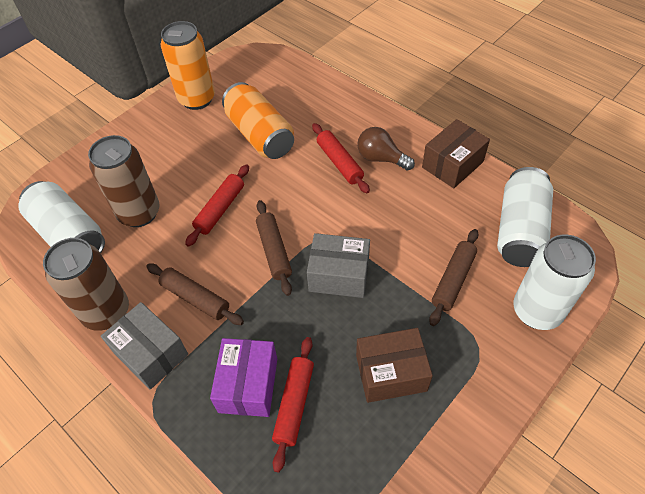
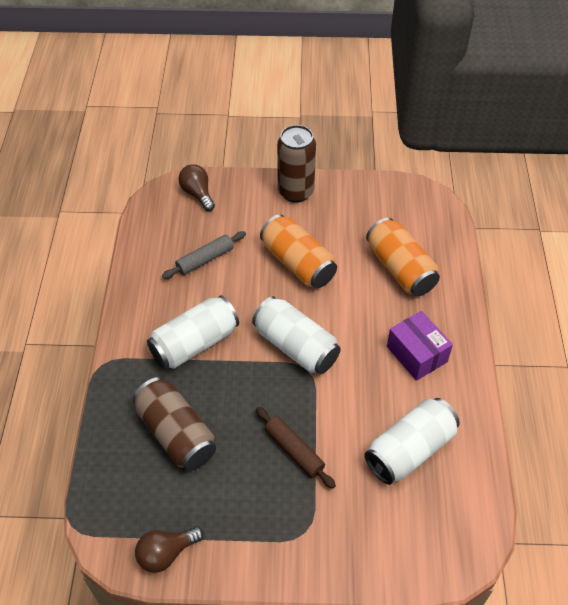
brown box: [356,328,433,403] [422,119,490,188] = 2 -> none = 0
brown light bulb: [357,127,415,170] = 1 -> [135,526,204,573] [178,164,215,211] = 2
brown rolling pin: [146,263,244,325] [256,200,292,296] [429,229,479,326] = 3 -> [256,407,336,489] = 1
grey box: [101,302,188,390] [307,233,370,298] = 2 -> none = 0
grey rolling pin: none = 0 -> [162,231,246,279] = 1
red rolling pin: [185,164,249,247] [272,337,314,472] [312,123,370,193] = 3 -> none = 0

